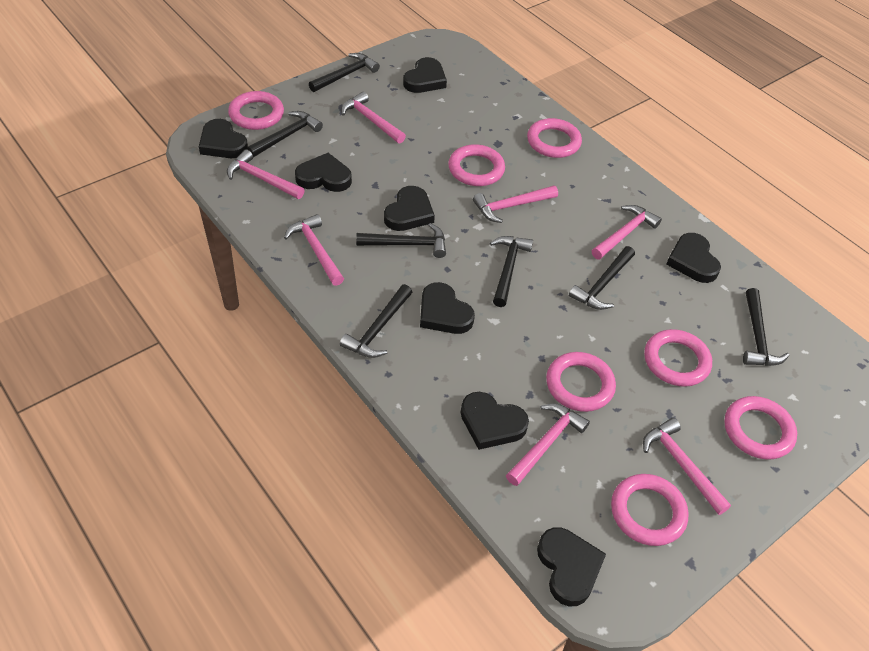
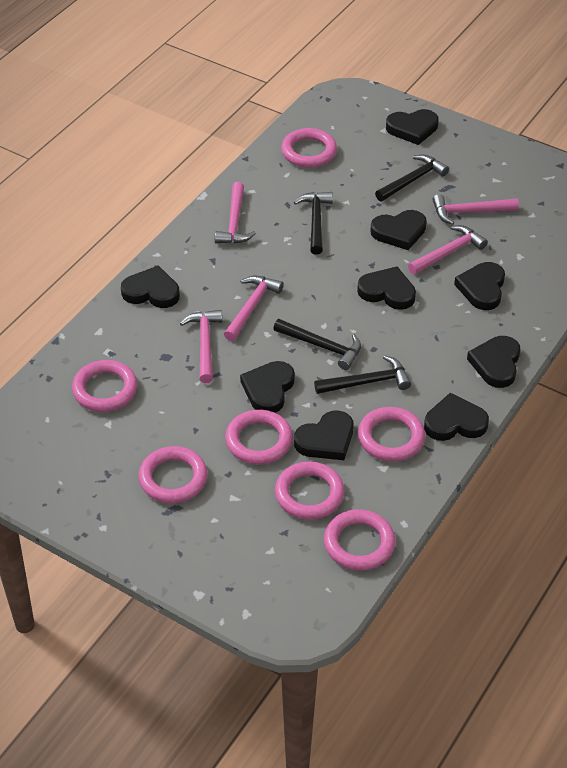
black hammer: [246,111,323,157] [309,53,380,92] [340,284,412,358] [356,223,446,258] [490,236,533,307] [569,246,635,310] [743,288,789,366] = 7 -> [273,319,361,370] [294,192,333,255] [314,355,411,394] [375,155,449,202] = 4
black heart: [199,119,248,158] [295,153,352,192] [384,186,435,231] [403,57,447,93] [420,282,475,334] [461,392,529,450] [537,527,606,606] [666,233,721,283] = 8 -> [121,265,180,308] [240,361,295,413] [294,411,353,460] [357,266,416,310] [370,210,427,250] [386,109,439,145] [424,393,489,441] [454,262,505,310] [467,336,521,388] = 9
pink hammer: [227,149,305,199] [284,214,344,286] [341,92,406,143] [473,186,558,223] [506,403,590,486] [592,205,662,259] [643,418,731,515] = 7 -> [180,310,222,383] [215,182,256,244] [224,276,283,341] [408,225,488,274] [432,194,519,225] = 5

